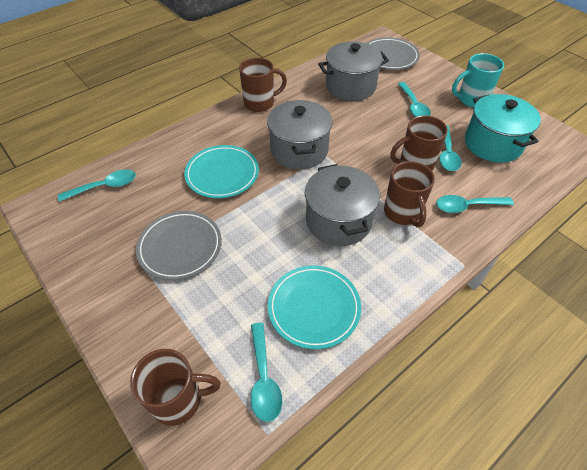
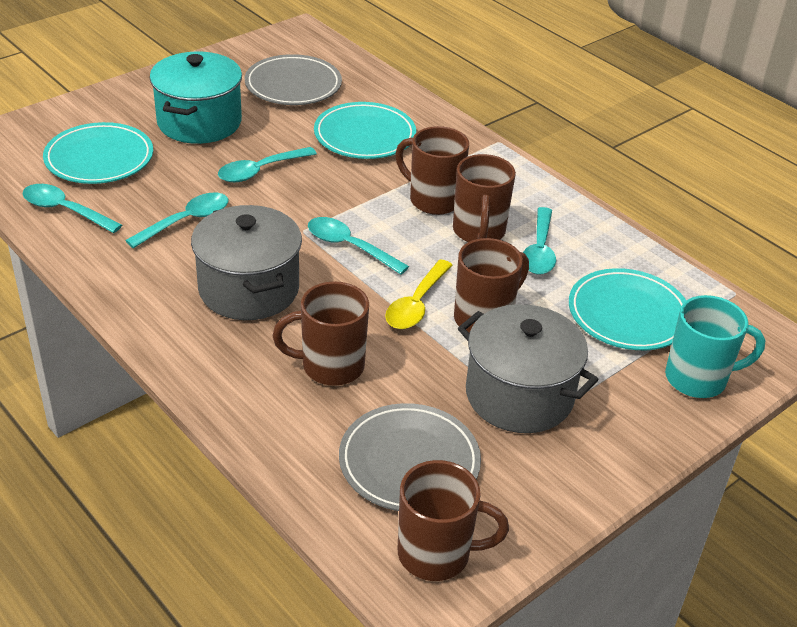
brown mug: [130,349,221,426] [239,58,287,112] [384,161,435,227] [390,115,448,171] = 4 -> [273,281,369,386] [395,126,469,215] [398,460,509,581] [453,154,516,242] [454,238,529,333] = 5
grey pot: [267,100,332,169] [305,164,380,246] [318,41,389,101] = 3 -> [191,205,302,320] [458,304,599,433] = 2
turquoise plate: [184,145,259,198] [268,266,361,349] = 2 -> [43,122,153,184] [314,102,416,159] [569,268,686,350] = 3
yellow spoon: none = 0 -> [385,260,452,329] = 1

